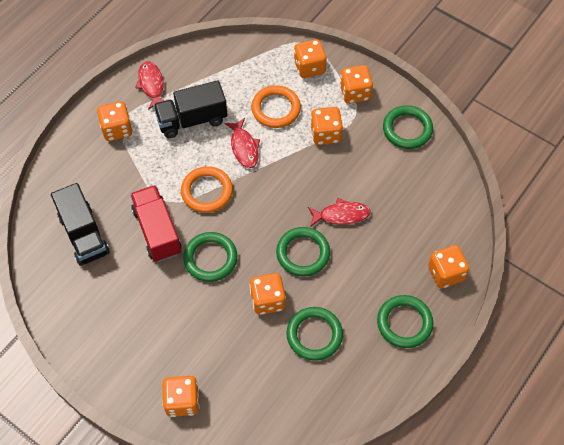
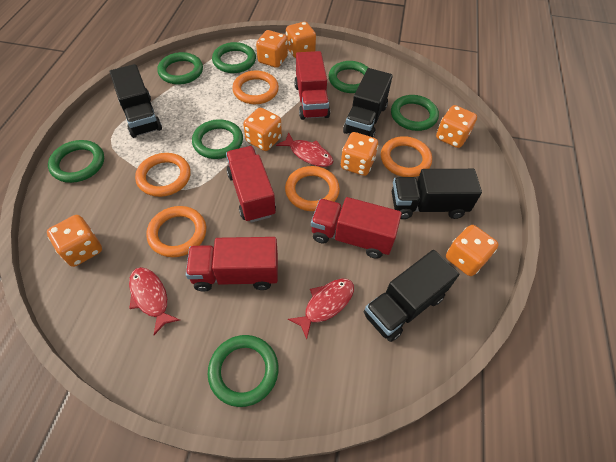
black truck: [51,183,110,266] [153,80,227,138] = 2 -> [109,64,162,138] [343,68,393,138] [364,250,459,342] [392,169,482,219] = 4
green ring: [183,232,238,282] [276,227,330,277] [287,307,343,361] [377,295,433,348] [383,105,433,149] = 5 -> [48,140,104,183] [157,52,203,85] [192,119,243,159] [208,335,278,407] [212,42,256,73] [329,61,368,93] [391,95,439,131] = 7
orange ring: [181,166,233,213] [251,85,301,128] = 2 -> [135,153,191,197] [146,206,206,257] [232,70,279,104] [285,166,340,211] [381,136,432,177] = 5
red truck: [130,185,182,262] = 1 -> [186,237,278,292] [226,146,276,223] [294,51,330,120] [311,197,402,259] = 4

